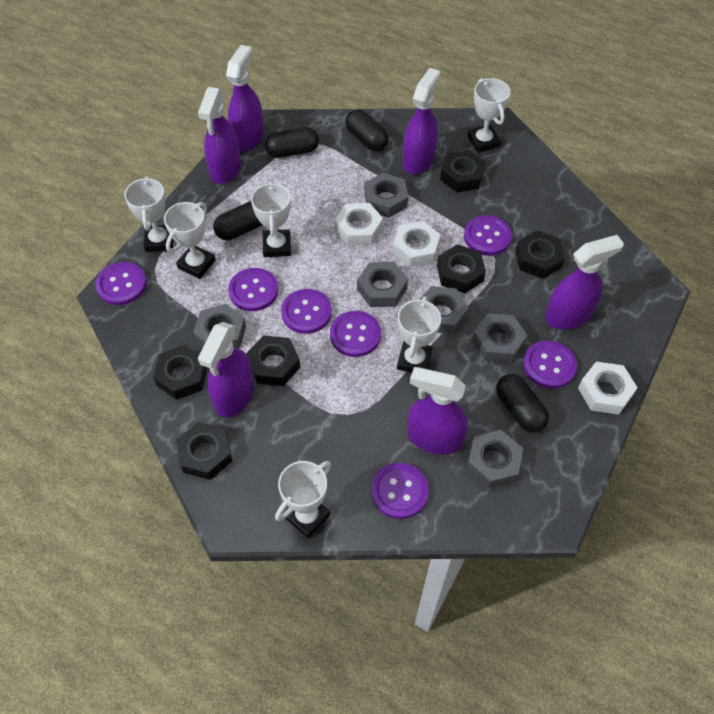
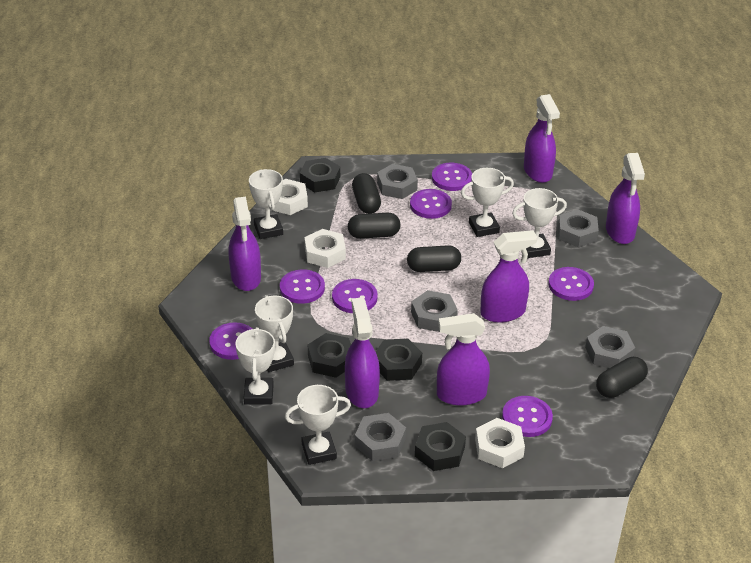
black nut: [153,345,208,400] [176,422,232,480] [246,335,300,386] [437,244,486,293] [440,150,486,192] [515,230,565,279] = 6 -> [300,158,340,193] [308,333,351,378] [376,339,422,381] [415,422,466,471] = 4
grey nut: [193,304,246,348] [357,262,408,307] [364,173,408,218] [420,286,469,334] [467,430,523,488] [472,313,527,363] = 6 -> [355,413,406,461] [377,164,418,199] [411,290,458,332] [558,209,599,247] [585,326,635,368] = 5

